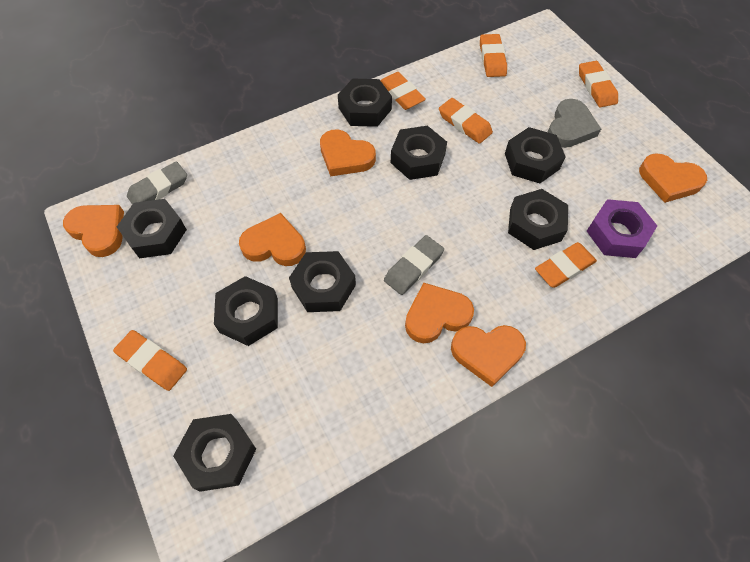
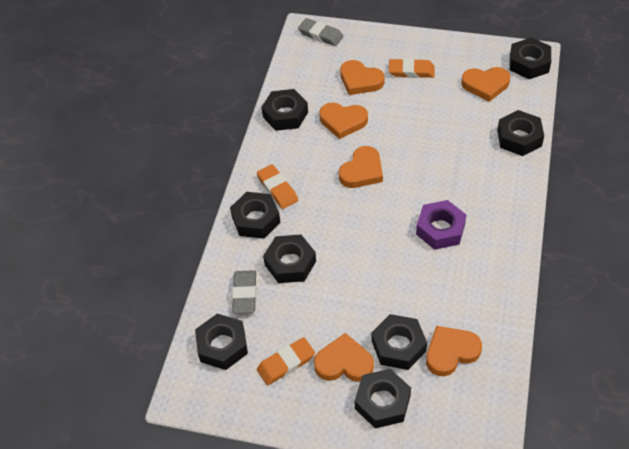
grey heart: [548,99,601,148] = 1 -> none = 0
orange eraser: [113,330,187,391] [380,72,426,110] [439,98,493,144] [480,34,507,77] [535,242,597,288] [579,61,618,107] = 6 -> [257,164,298,209] [257,337,315,385] [389,58,435,78] = 3

